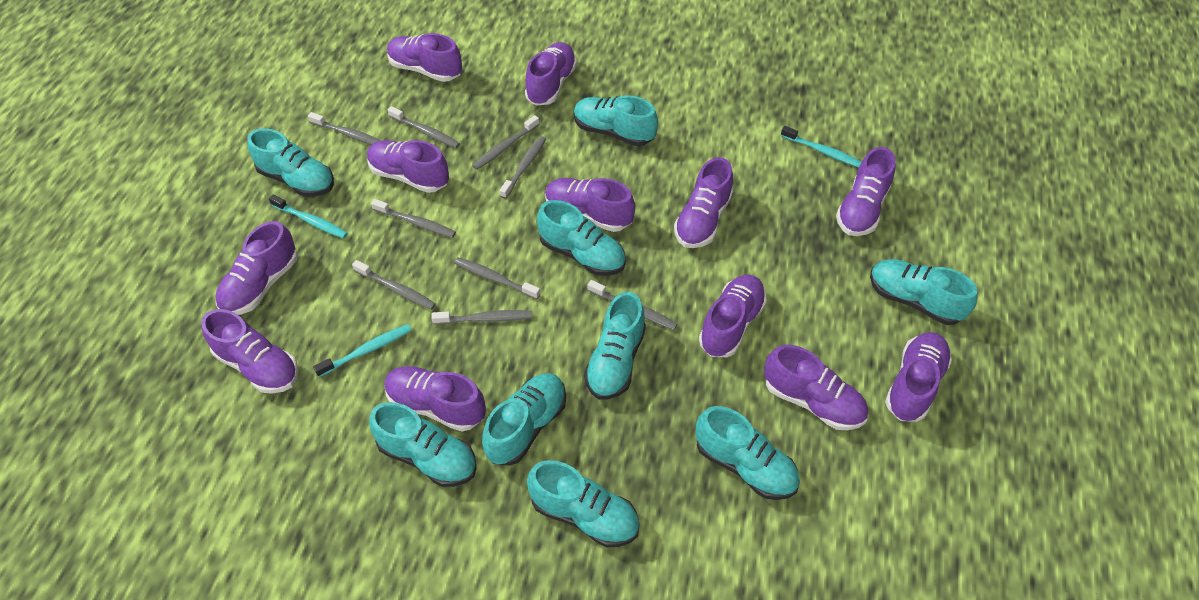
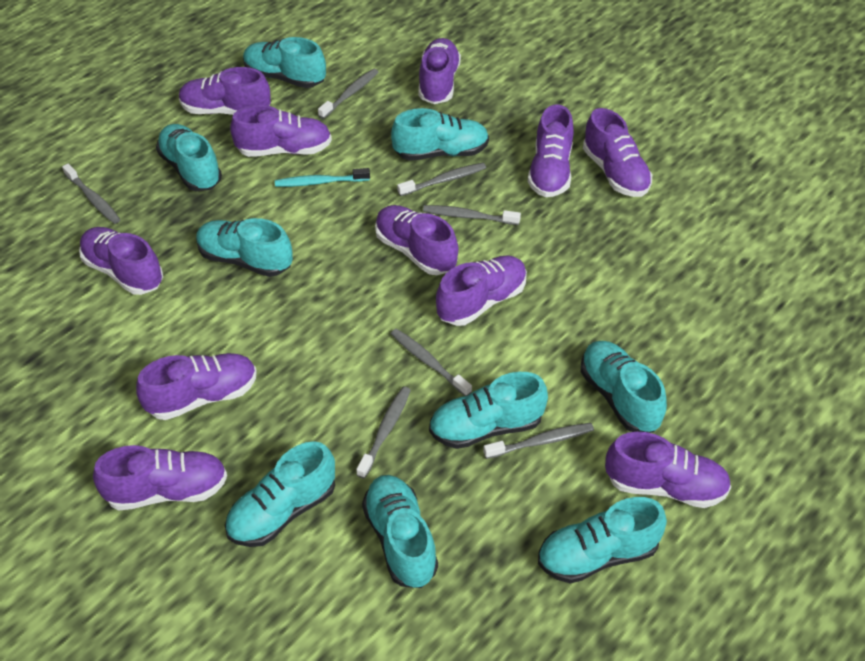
grey toothbrush: [308,112,381,145] [352,260,436,310] [371,199,456,238] [388,106,460,148] [431,310,532,325] [454,257,540,299] [472,115,540,170] [499,136,546,199] [588,280,677,330] = 9 -> [62,164,120,224] [318,69,378,119] [356,387,411,479] [391,329,472,396] [397,163,486,196] [423,205,521,225] [483,423,594,459] = 7
purple shoe: [201,309,298,394] [215,221,298,315] [367,140,449,193] [384,366,486,431] [387,33,462,82] [525,42,577,106] [545,178,635,232] [674,157,733,248] [699,275,767,357] [764,345,868,430] [836,147,896,236] [885,332,952,422] = 12 -> [79,227,163,295] [93,445,227,510] [136,353,257,420] [179,67,271,115] [230,105,332,157] [375,205,458,275] [419,38,461,104] [436,256,527,326] [528,104,574,197] [583,108,652,197] [605,432,731,508] = 11
turquoise toothbrush: [269,195,348,239] [313,324,412,377] [781,126,861,168] = 3 -> [275,168,370,187] = 1

